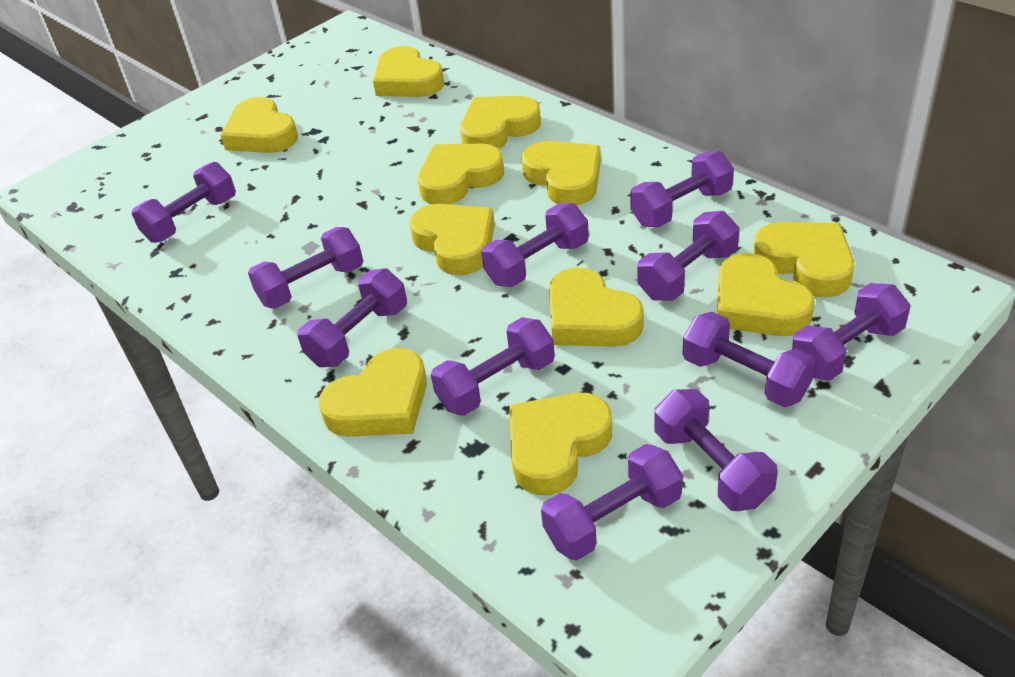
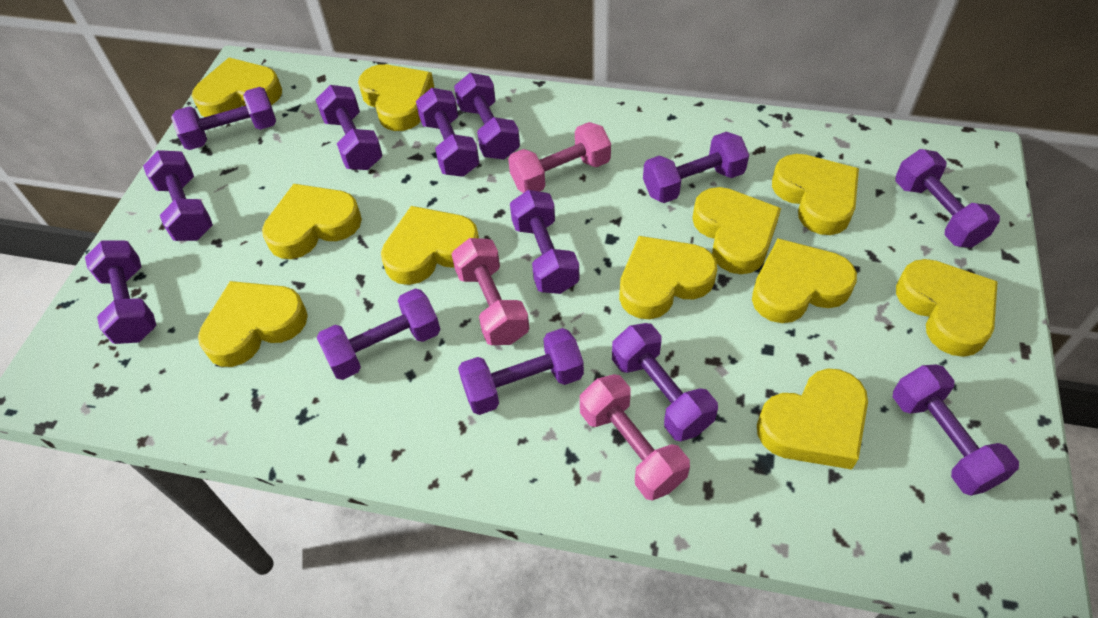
pink dumbbell: none = 0 -> [452,238,529,345] [508,122,611,193] [580,374,690,501] = 3
purple dumbbell: [132,162,236,243] [248,227,363,309] [297,268,407,367] [431,317,555,416] [481,203,589,287] [541,444,683,560] [630,151,734,227] [638,211,739,301] [654,389,778,511] [683,312,816,407] [792,283,910,381] = 11 -> [85,240,156,344] [143,150,213,241] [171,87,276,150] [315,85,383,170] [317,289,440,380] [416,88,479,177] [454,73,520,159] [458,328,584,415] [510,190,579,294] [612,323,718,441] [643,132,749,203] [893,365,1019,496] [895,149,1000,248] = 13

